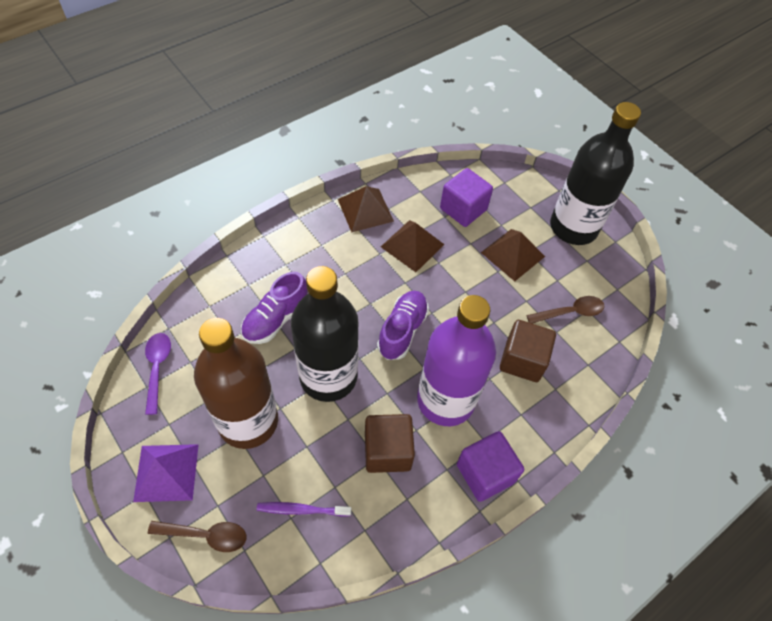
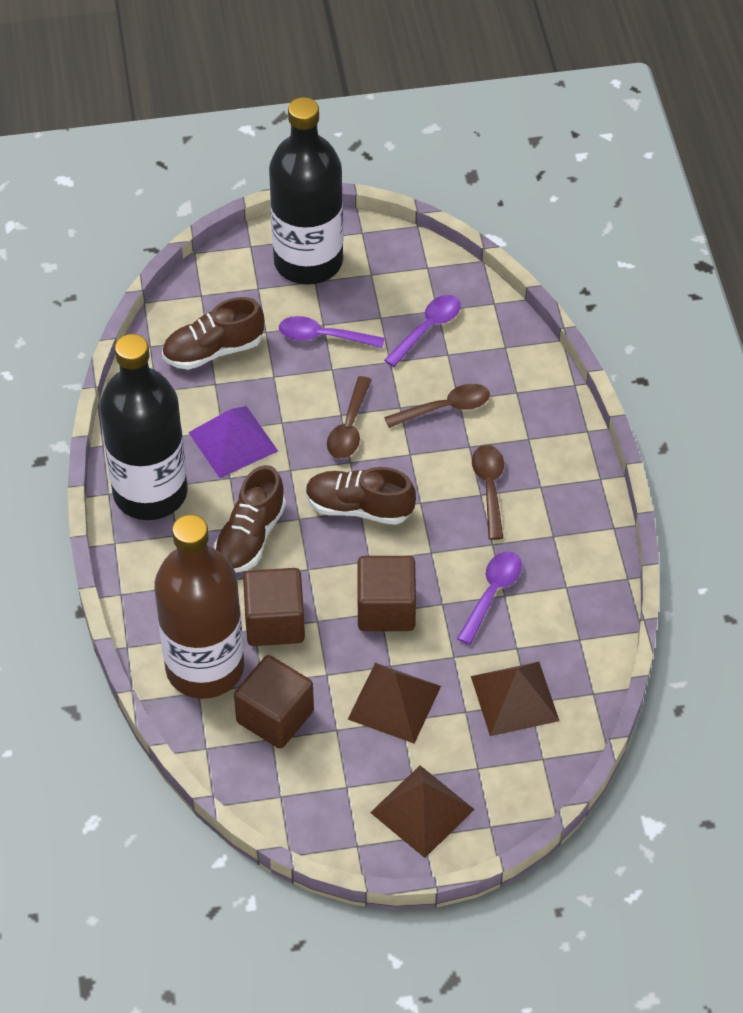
brown cube: [365,414,415,473] [500,320,556,382] = 2 -> [234,655,314,748] [243,568,305,646] [357,556,416,631] = 3
brown shoe: none = 0 -> [162,297,264,370] [214,465,286,573] [306,467,416,525] = 3
brown spoon: [148,521,246,552] [526,296,605,324] = 2 -> [327,376,371,459] [384,384,490,428] [472,445,504,540] = 3
purple bottle: [417,295,496,426] = 1 -> none = 0
purple cube: [440,168,493,227] [457,431,524,502] = 2 -> none = 0
purple shoe: [241,272,308,344] [377,291,429,360] = 2 -> none = 0
purple spoon: [145,333,171,415] = 1 -> [279,316,385,348] [384,295,461,367] [457,551,522,645] = 3
purple toothbrush: [257,502,351,517] = 1 -> none = 0

